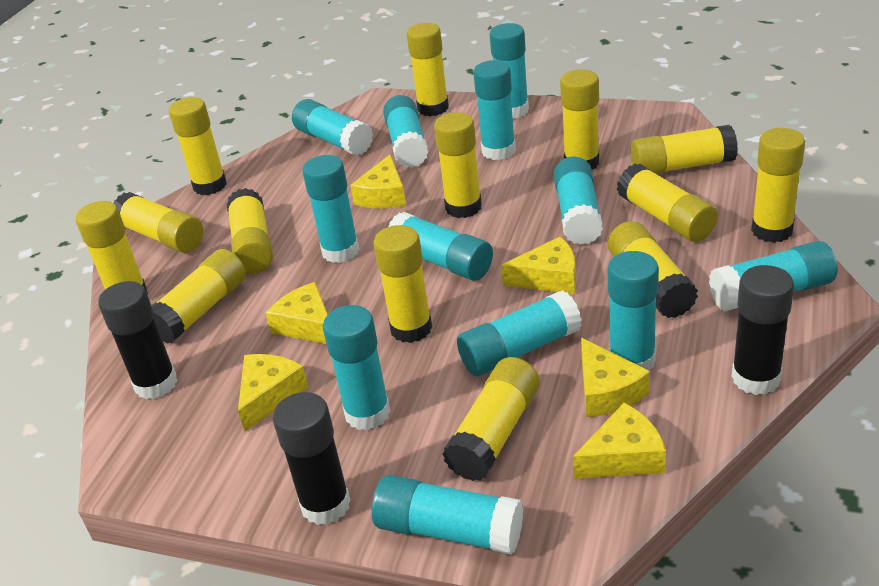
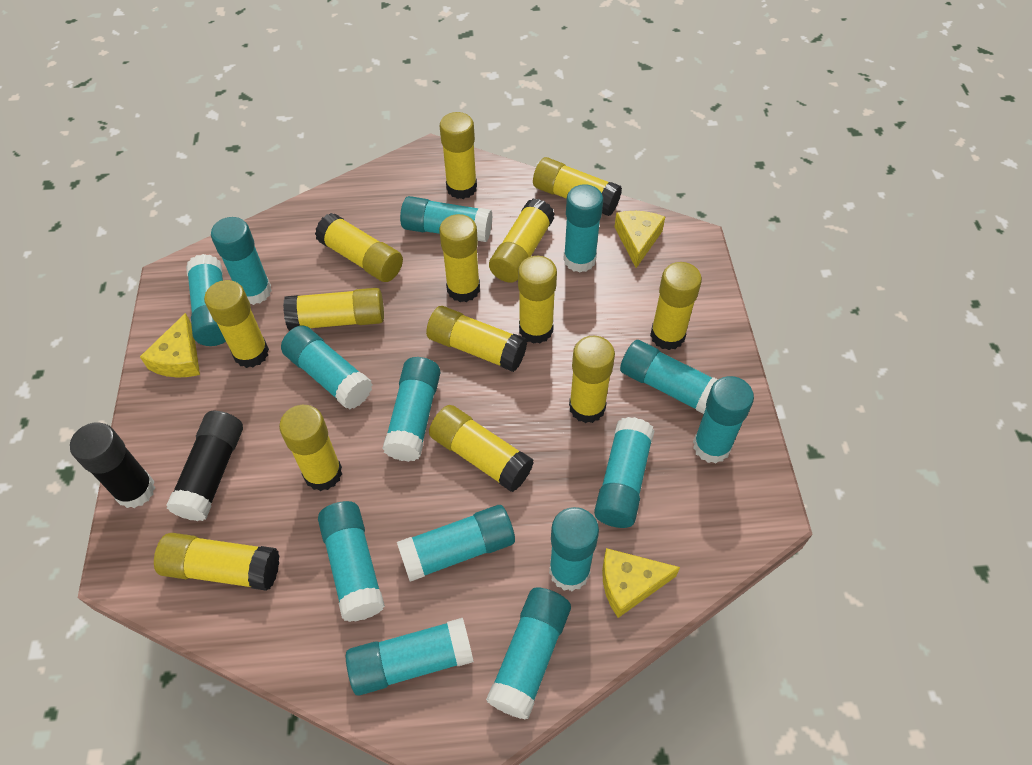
black glue stick: [98,281,178,399] [273,392,351,525] [732,265,794,395] = 3 -> [70,422,155,508] [166,411,243,521] = 2
turquoise glue stick: [292,99,373,156] [302,155,360,263] [323,305,391,430] [372,475,523,555] [383,95,428,168] [388,212,493,281] [457,290,582,376] [473,60,516,160] [490,23,529,119] [554,156,603,245] [608,251,659,371] [709,241,838,312] = 12 -> [186,254,226,346] [211,217,272,305] [281,325,373,410] [318,501,385,622] [346,618,474,696] [382,357,440,462] [397,505,515,582] [400,196,493,242] [486,587,571,720] [549,507,599,591] [563,185,603,273] [594,417,655,528] [620,340,718,414] [693,376,754,464] = 14
yellow cheese: [238,354,308,431] [266,282,328,344] [350,155,406,208] [501,237,576,294] [573,403,666,479] [581,338,650,417] = 6 -> [140,313,200,378] [602,548,680,618] [615,211,665,268] = 3

